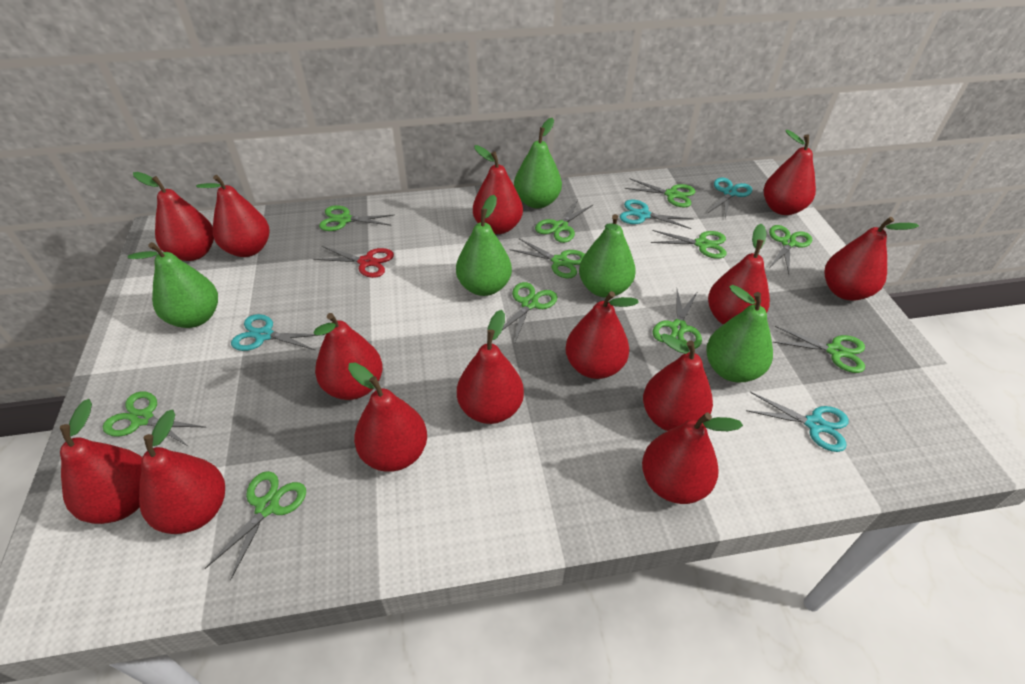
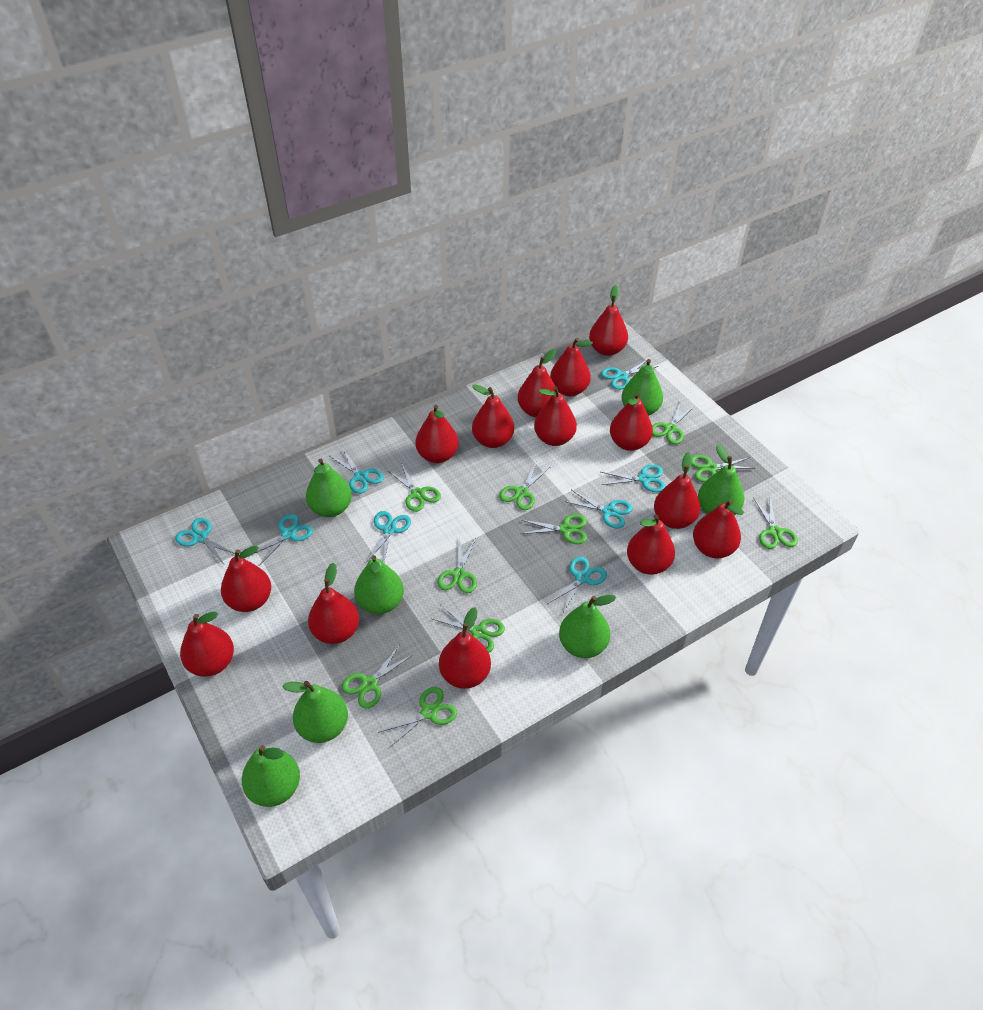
green pear: [128,242,218,328] [456,195,512,296] [514,118,562,209] [579,214,636,297] [706,285,773,382] = 5 -> [242,745,300,807] [282,681,348,743] [306,459,352,517] [354,555,404,614] [559,595,616,658] [621,359,663,416] [698,444,744,515] = 7
green scissors: [103,391,205,447] [205,471,306,581] [319,205,394,231] [502,282,557,344] [509,238,585,279] [535,200,593,243] [625,178,695,207] [651,230,726,259] [653,289,702,349] [769,225,812,274] [773,326,865,373] = 11 -> [342,644,413,709] [378,687,457,748] [387,463,441,512] [433,604,505,653] [437,538,477,593] [499,462,550,510] [521,514,587,544] [652,401,693,444] [692,455,756,482] [754,498,798,549] = 10
red scissors: [313,246,394,278] = 1 -> none = 0
turquoise scissors: [231,314,325,351] [620,200,693,229] [708,178,752,219] [746,392,849,452] = 4 -> [175,518,235,564] [255,514,313,567] [330,449,384,494] [366,511,411,563] [549,557,607,614] [564,490,632,529] [601,358,658,390] [601,465,666,492] = 8

